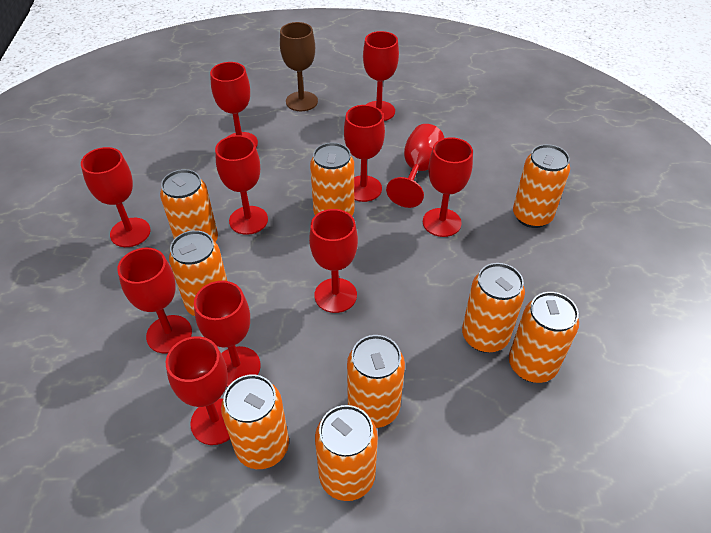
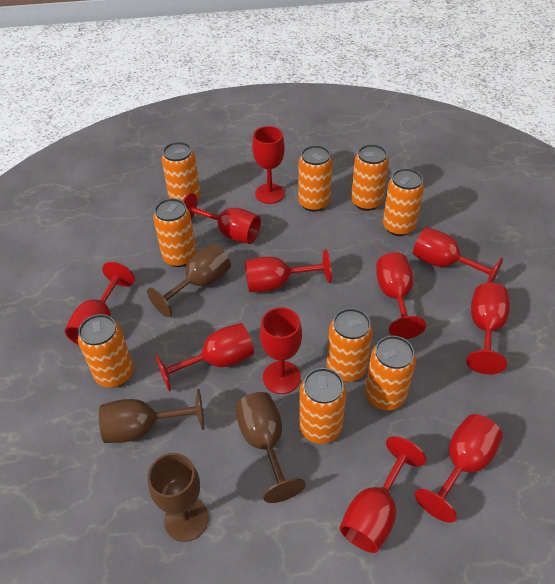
brown goblet: [280,22,318,111] = 1 -> [99,389,204,443] [147,243,231,317] [148,453,209,542] [235,392,306,503] = 4

